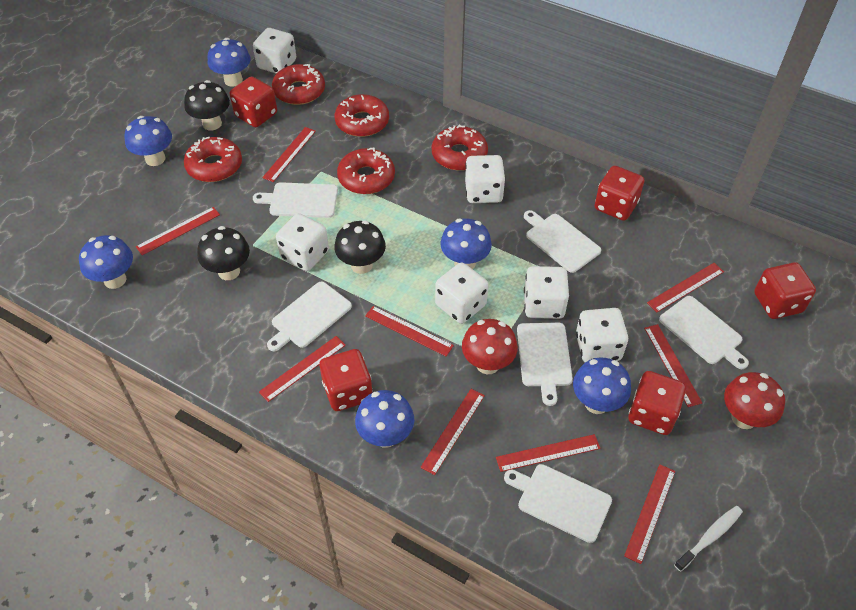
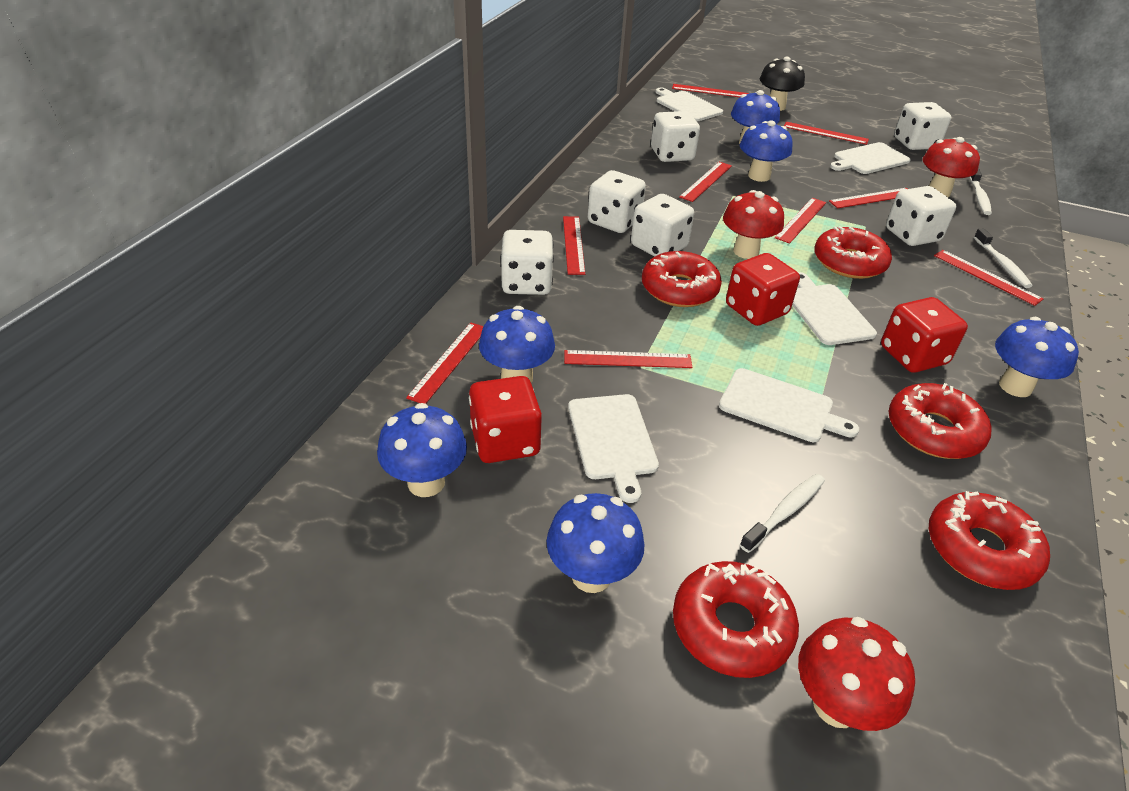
black mushroom: [184,80,230,130] [197,226,250,280] [334,220,386,274] = 3 -> [760,57,805,111] = 1
red dice: [230,76,277,127] [320,349,373,411] [594,166,644,221] [628,371,686,435] [754,262,816,319] = 5 -> [469,376,542,463] [726,253,800,326] [881,297,968,373] = 3
red mushroom: [462,319,518,374] [724,372,785,429] = 2 -> [723,190,784,259] [798,617,915,731] [923,137,980,197] = 3
white cutting board: [253,182,338,218] [267,281,352,351] [504,464,612,543] [517,323,573,406] [524,210,601,273] [659,296,749,369] = 6 -> [568,394,659,503] [656,88,723,122] [719,368,859,442] [792,272,877,345] [830,142,911,174] = 5
white toothbrush: [674,506,743,571] = 1 -> [740,474,825,553] [969,169,992,215] [974,229,1032,288] = 3

